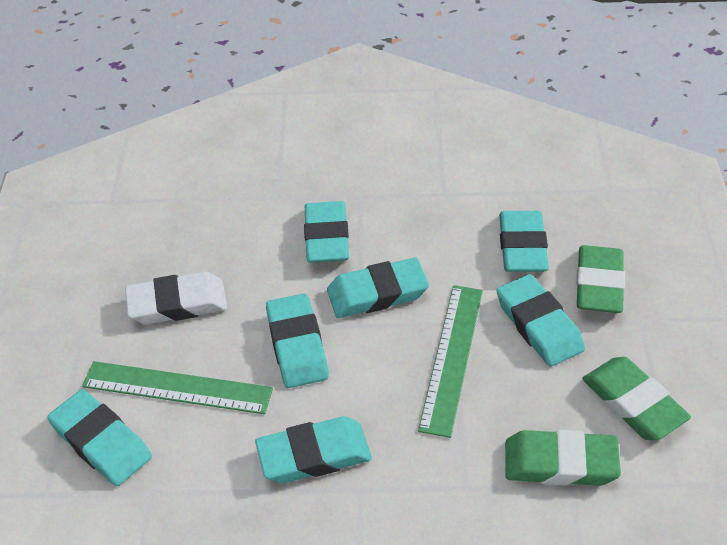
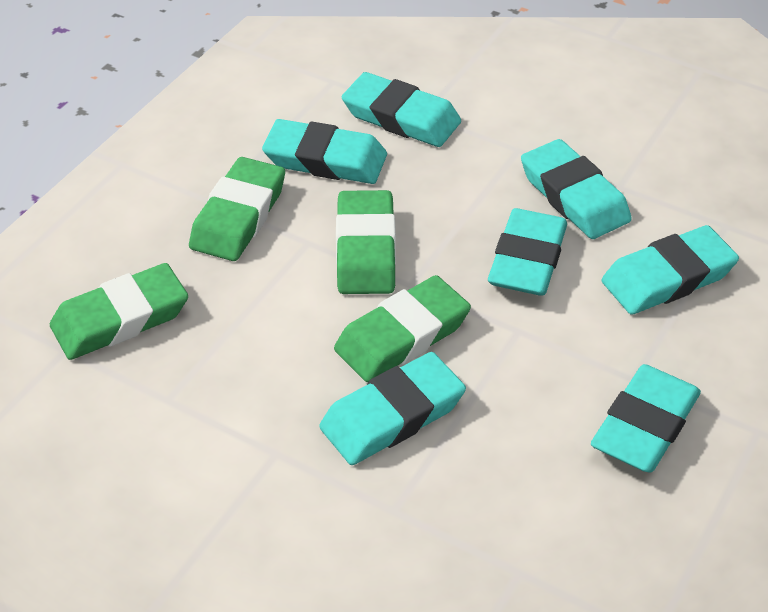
green eraser: [505,430,621,486] [576,245,625,313] [582,357,691,440] = 3 -> [50,263,188,360] [189,157,285,261] [334,275,471,382] [336,190,396,294] = 4
green ruler: [82,361,273,414] [418,285,483,438] = 2 -> none = 0
white eraser: [125,272,227,325] = 1 -> none = 0

